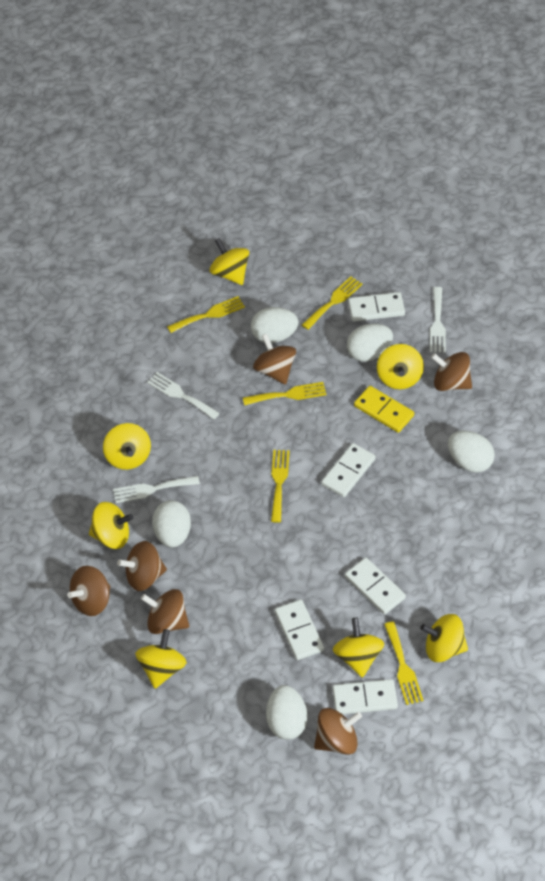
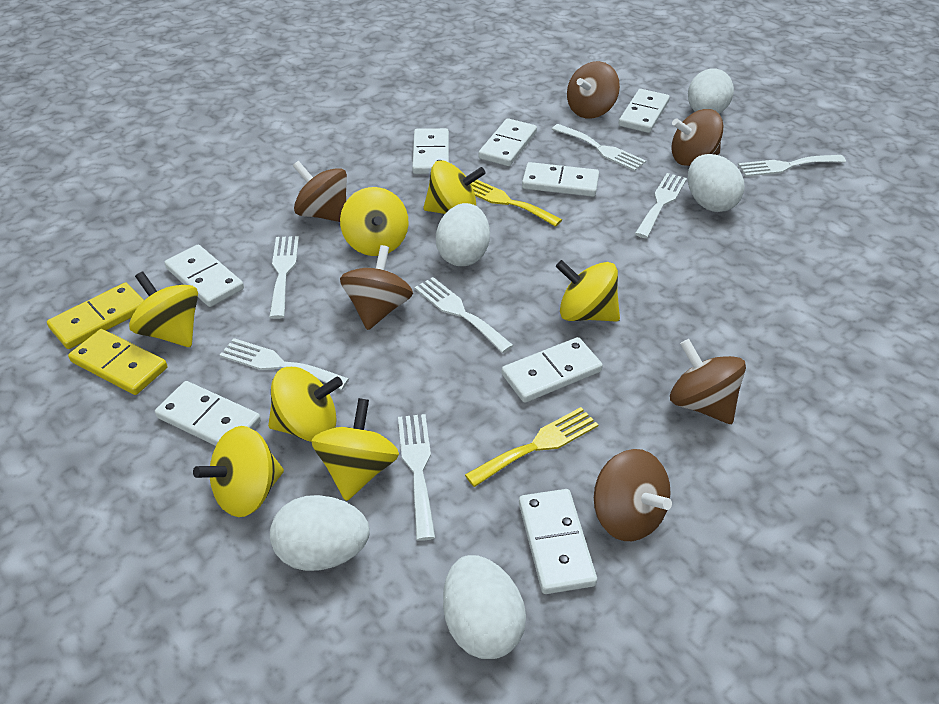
white domino: [275,600,324,660] [321,443,375,497] [333,679,398,714] [345,557,406,614] [348,292,405,321] = 5 -> [155,381,261,446] [165,245,244,307] [412,128,449,174] [478,118,537,166] [502,337,603,403] [519,489,597,594] [522,162,599,197] [619,89,670,133] = 8
white fork: [113,476,200,503] [147,372,220,419] [430,287,446,353] = 3 -> [220,338,349,390] [269,236,299,319] [398,414,436,541] [414,277,514,353] [552,124,646,171] [635,173,687,238] [738,155,846,177] = 7
yellow domino: [354,386,414,433] = 1 -> [47,283,144,349] [68,329,168,395] = 2
yellow fork: [167,296,245,333] [243,382,326,405] [271,450,290,523] [302,276,363,330] [384,621,423,705] = 5 -> [465,407,599,487] [471,180,562,227] = 2

